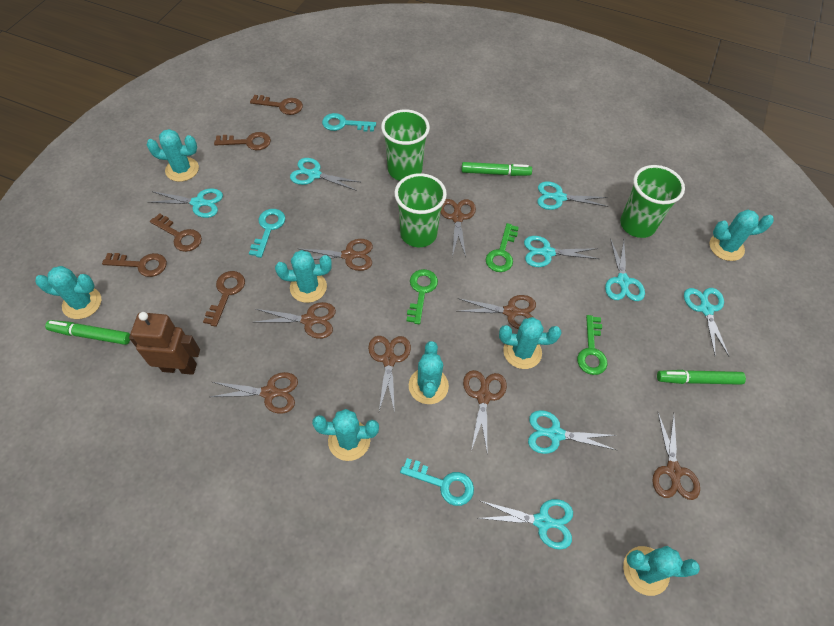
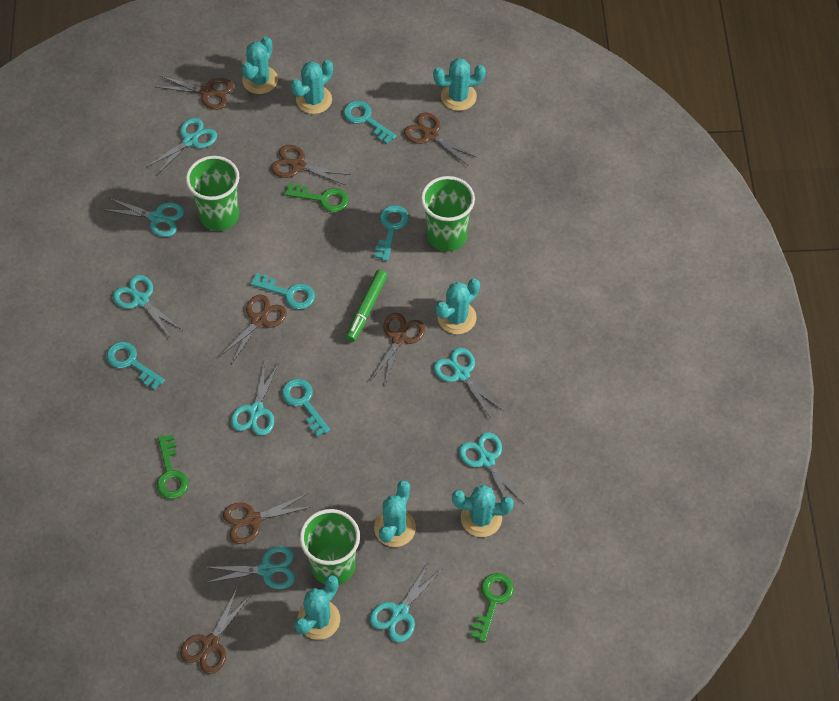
brown key: [102,253,167,277] [150,213,202,252] [203,271,245,327] [214,132,271,150] [250,95,303,115] = 5 -> none = 0
brown robot: [129,312,200,375] = 1 -> none = 0
brown scissors: [210,372,298,414] [256,302,336,339] [297,239,373,271] [368,336,411,413] [440,199,476,257] [458,295,536,329] [463,370,507,451] [652,413,700,500] = 8 -> [157,76,233,110] [180,589,251,674] [219,294,287,364] [223,494,311,544] [271,145,351,185] [370,313,425,386] [404,113,477,166] = 7
green marker: [45,320,130,345] [461,162,532,176] [657,370,746,385] = 3 -> [346,270,387,342] = 1
turquoise cactus: [35,266,101,319] [147,129,199,182] [275,250,332,303] [312,409,379,461] [409,341,449,404] [499,317,561,369] [623,546,700,596] [709,210,774,261] = 8 -> [242,36,278,94] [291,60,333,114] [295,575,340,640] [374,480,416,547] [433,58,486,111] [435,279,480,334] [452,485,514,537] = 7
turquoise key: [249,209,285,258] [322,113,376,132] [400,458,474,506] = 3 -> [106,342,165,390] [250,273,315,309] [282,379,330,437] [343,101,396,144] [374,205,409,261] = 5

